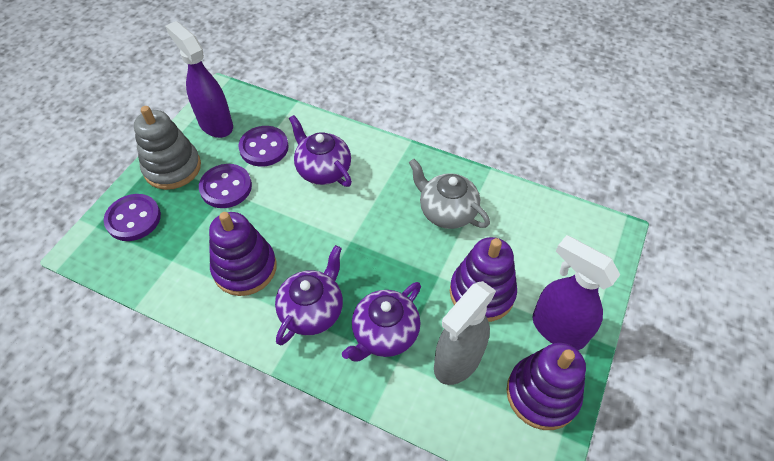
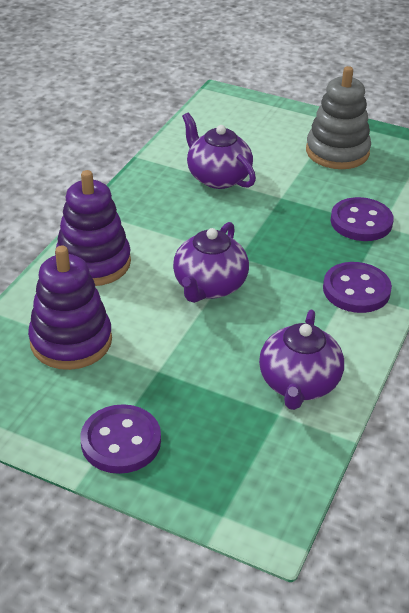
grey spray bottle: [434,281,496,385] = 1 -> none = 0
grey teapot: [409,159,490,229] = 1 -> none = 0
purple spray bottle: [165,21,233,138] [533,235,620,350] = 2 -> none = 0
purple stacking toy: [209,212,277,296] [450,237,517,322] [506,343,586,430] = 3 -> [28,246,112,370] [55,170,131,286] = 2

